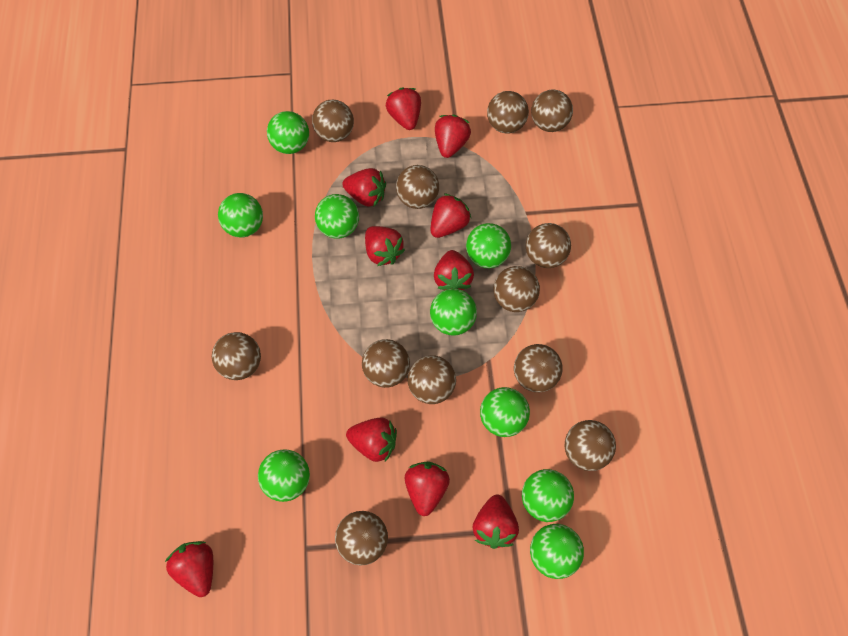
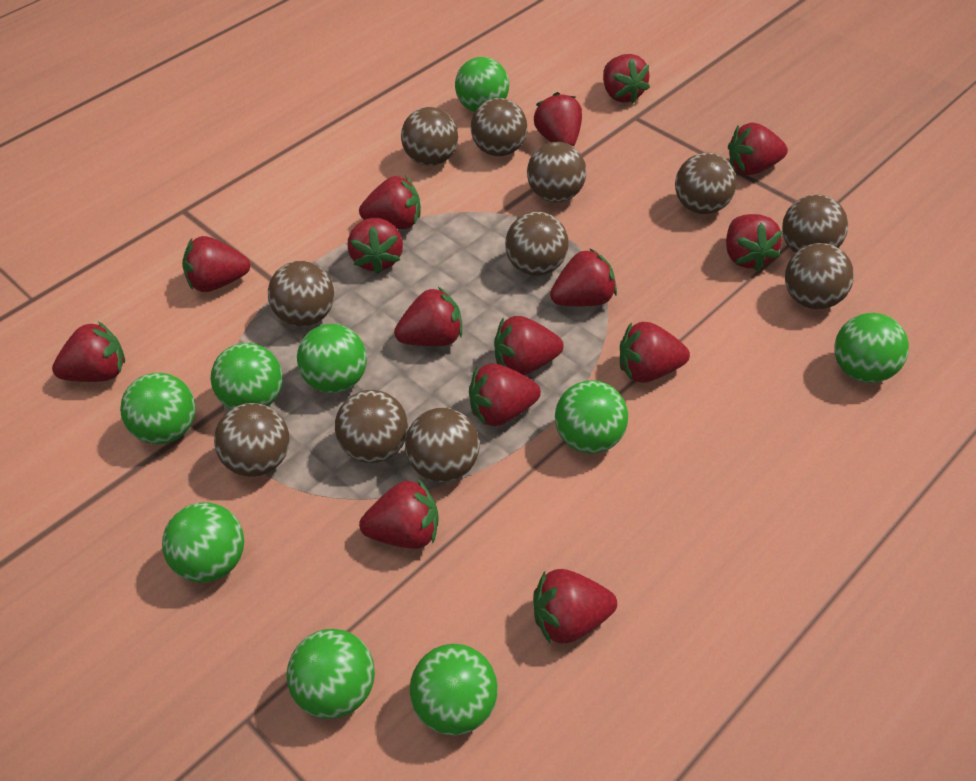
brown ball: [212,332,261,380] [312,100,354,142] [335,511,388,566] [362,339,410,388] [396,165,439,209] [407,355,456,404] [487,91,529,134] [493,266,540,312] [514,344,563,392] [526,223,571,268] [531,90,573,132] [565,420,616,471] = 12 -> [214,403,289,477] [268,261,334,327] [335,390,408,463] [401,107,458,166] [405,408,480,482] [471,98,527,156] [505,212,569,276] [527,142,587,202] [675,152,737,214] [782,195,848,253] [785,243,854,309] = 11
red strawberry: [165,541,213,597] [342,168,386,207] [346,417,397,462] [365,226,405,266] [386,87,421,130] [404,462,450,516] [431,193,471,238] [434,250,474,290] [435,115,471,158] [473,495,519,549] = 10 -> [52,321,125,382] [182,236,250,292] [348,218,403,274] [359,176,421,229] [359,479,439,549] [394,287,462,346] [469,364,541,426] [494,316,564,375] [533,569,617,644] [534,92,582,147] [550,248,617,306] [603,54,650,104] [620,322,690,383] [726,214,782,271] [728,122,788,175] = 15

